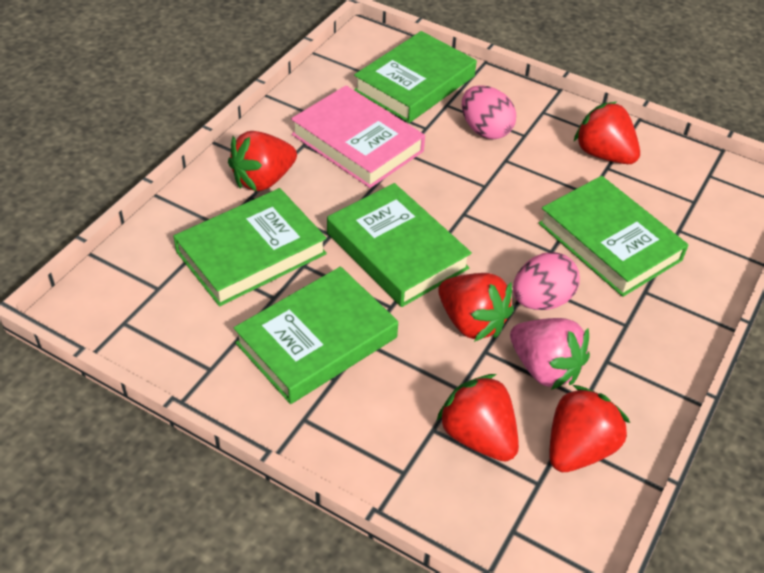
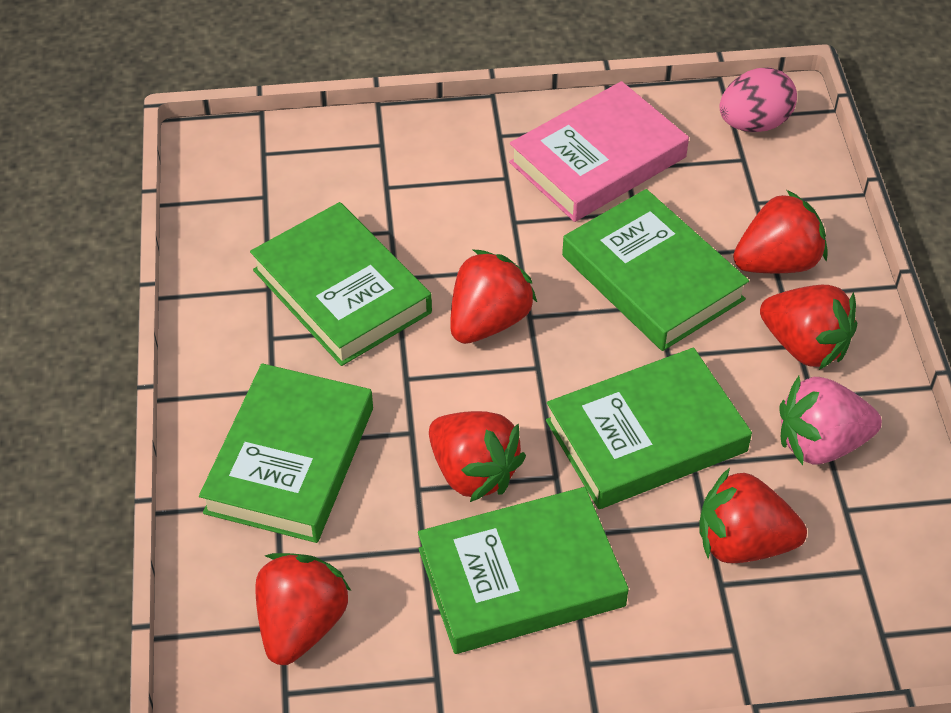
pink egg: [462,85,516,139] [513,252,580,310] = 2 -> [719,68,797,132] = 1
red strawberry: [228,131,297,191] [437,374,519,462] [438,273,514,342] [549,385,630,472] [574,102,640,164] = 5 -> [255,553,351,665] [429,411,526,502] [450,250,537,344] [699,468,807,563] [733,190,828,273] [760,285,857,370] = 6

